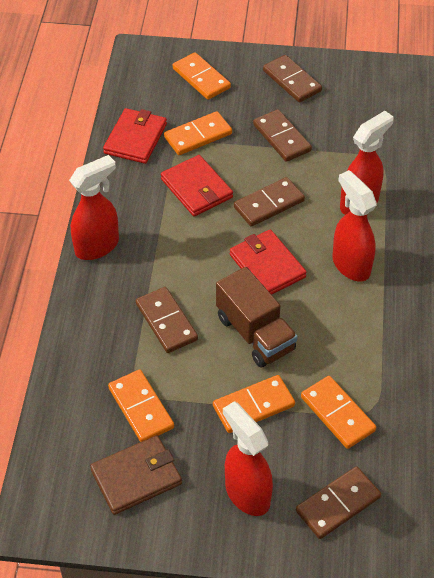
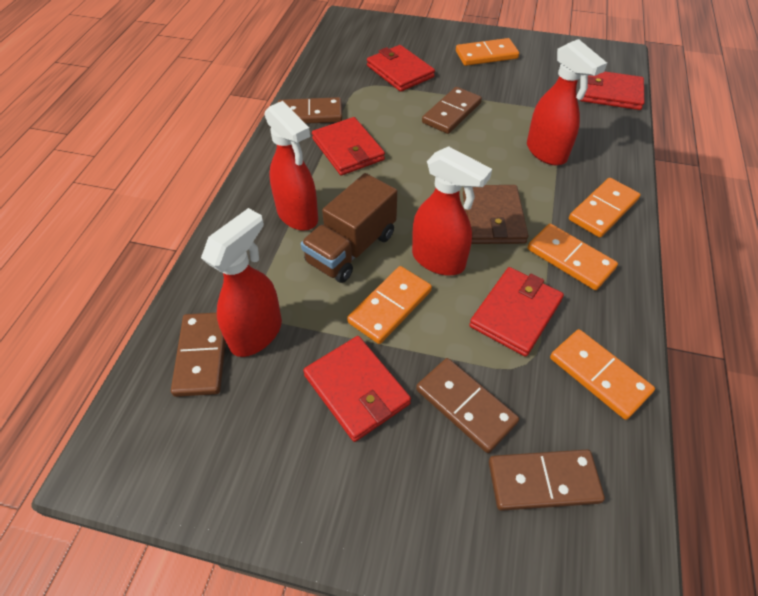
red wallet: [103,108,167,164] [161,155,233,216] [230,230,307,295] = 3 -> [303,336,411,442] [312,117,385,175] [367,45,435,92] [469,267,564,357] [580,71,645,110] = 5

